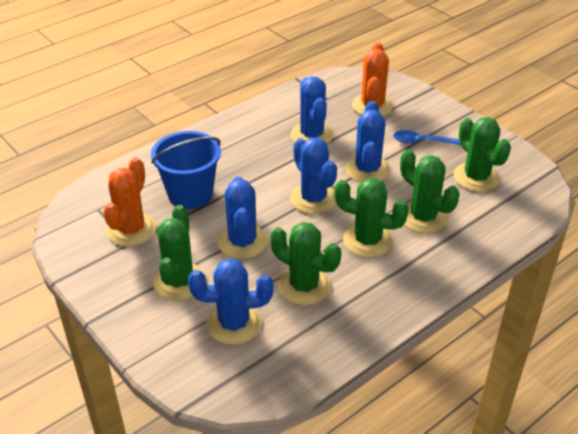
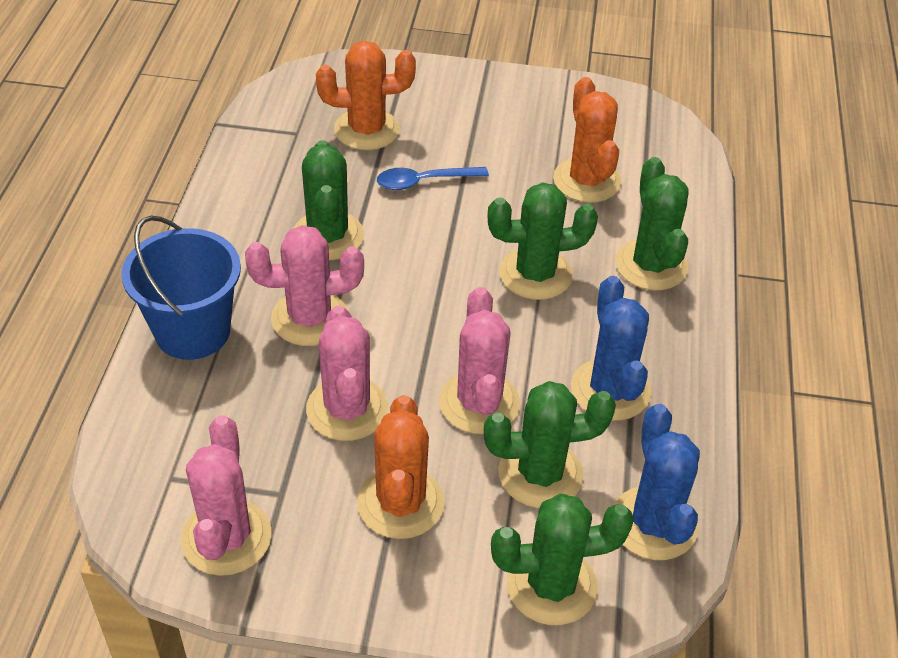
blue cactus: [188,259,273,345] [218,177,268,259] [290,138,337,214] [291,77,334,144] [345,101,391,183] = 5 -> [571,276,651,421] [614,404,700,560] = 2
orange cactus: [103,157,156,246] [352,42,393,116] = 2 -> [316,41,416,150] [357,395,445,539] [553,77,621,203] = 3
pink cactus: none = 0 -> [181,415,271,576] [245,225,364,346] [306,305,388,441] [439,287,520,434] = 4

